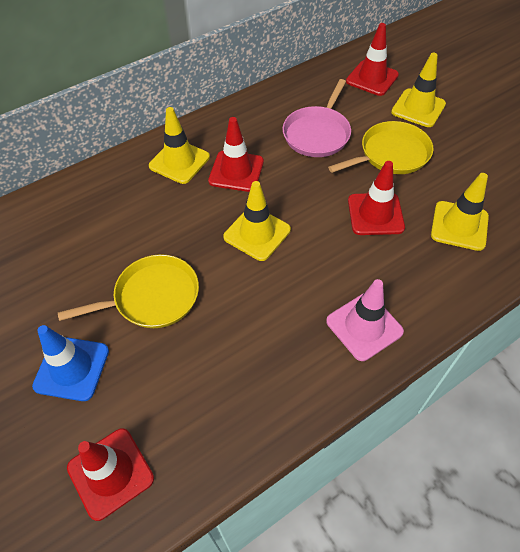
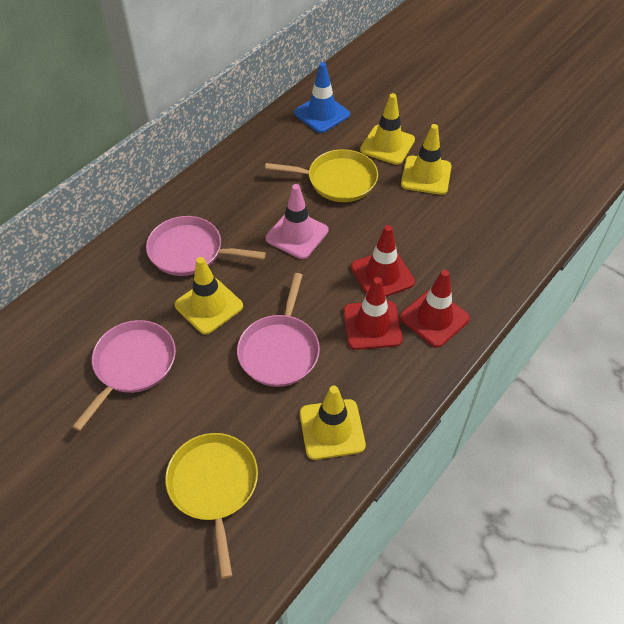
pink pan: [283,79,351,157] = 1 -> [72,320,176,431] [146,216,266,276] [237,273,320,387] = 3
red traffic cone: [67,428,154,521] [208,117,264,192] [346,23,399,96] [348,161,405,235] = 4 -> [343,277,403,350] [351,225,415,297] [400,270,470,347] = 3

